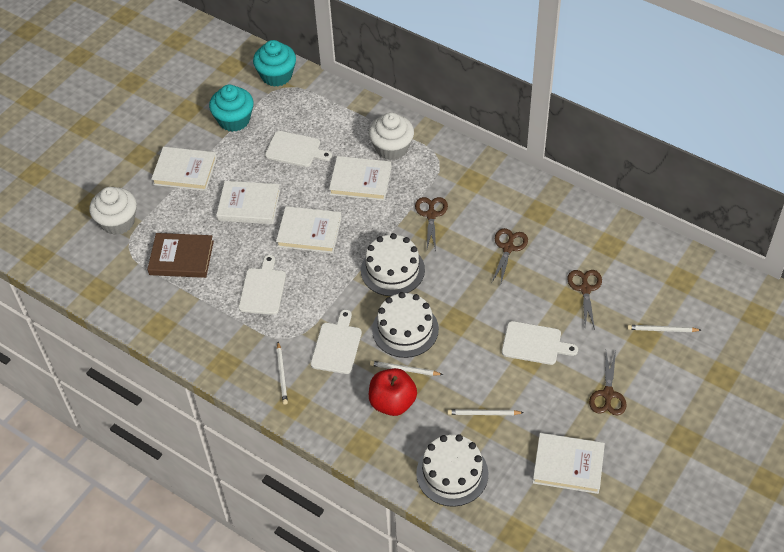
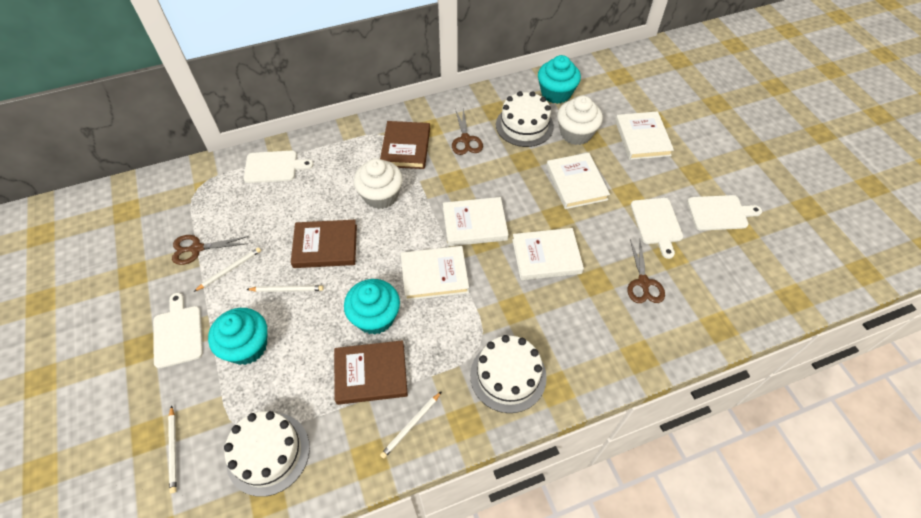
brown book: [147,233,214,278] = 1 -> [291,220,357,268] [334,340,408,405] [380,121,430,169] = 3
brown scissors: [415,197,448,251] [492,228,528,286] [567,270,602,330] [589,351,627,416] = 4 -> [172,235,249,265] [452,108,483,155] [628,239,665,303] = 3
red apple: [369,368,417,416] = 1 -> none = 0
turquoise cupcake: [209,85,253,132] [253,40,296,87] = 2 -> [208,308,268,365] [344,279,400,335] [538,55,581,104] = 3

